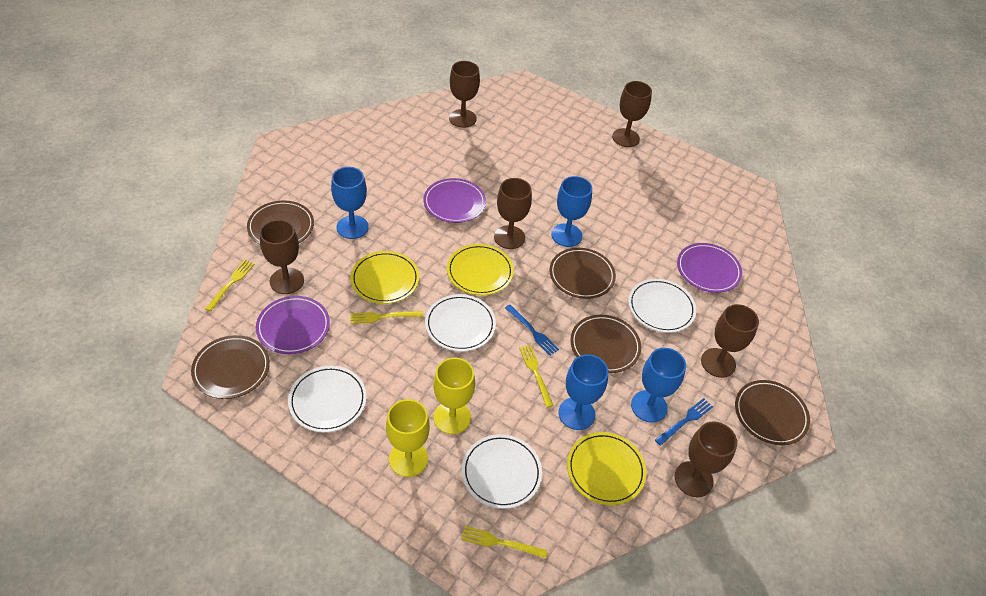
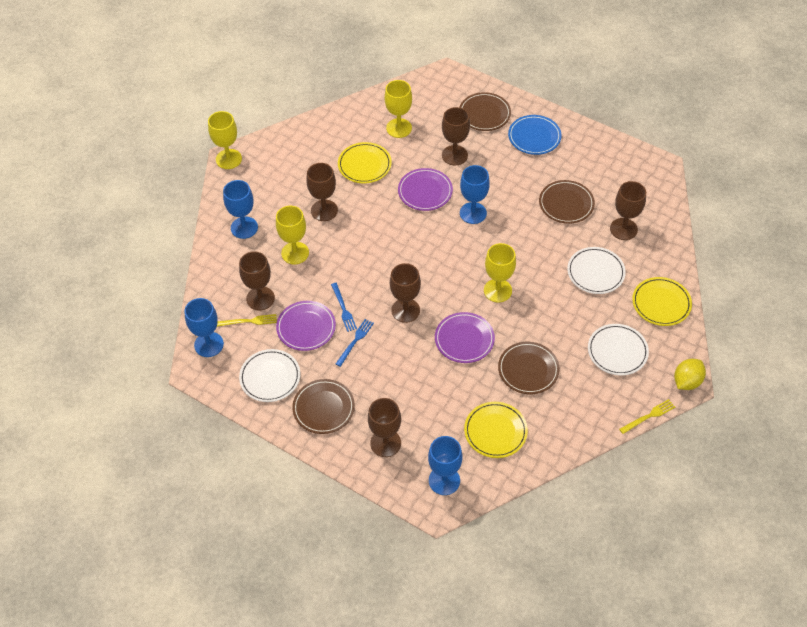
blue plate: none = 0 -> [508,115,562,155] = 1
brown plate: [191,335,270,399] [247,200,314,245] [550,248,616,299] [570,315,641,373] [735,380,810,445] = 5 -> [292,379,355,434] [459,92,511,131] [498,342,560,394] [539,180,595,224] = 4
white plate: [288,366,367,432] [425,294,496,352] [462,434,542,509] [628,279,696,333] = 4 -> [239,349,300,402] [567,247,626,294] [588,324,649,376] = 3
yellow fork: [205,260,255,311] [350,311,423,324] [461,526,548,559] [519,345,554,408] = 4 -> [217,314,277,327] [619,399,675,434] = 2
yellow goblet: [386,399,430,477] [433,358,475,434] = 2 -> [208,111,242,169] [276,206,309,264] [385,80,412,138] [484,243,516,303] = 4
yellow lemon: none = 0 -> [674,359,706,390] = 1

